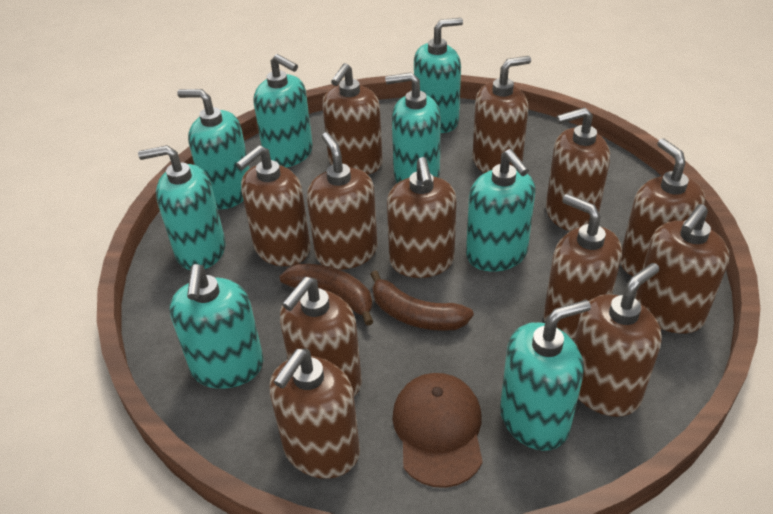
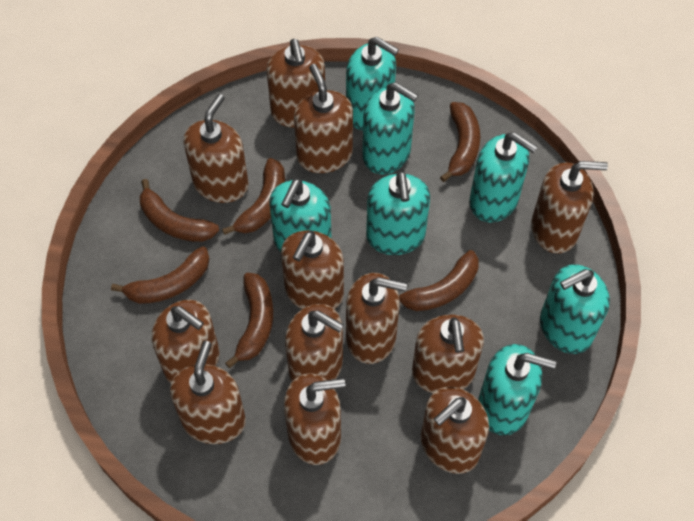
brown banana: [279,264,373,326] [370,270,474,331] = 2 -> [111,246,209,304] [140,179,219,242] [222,158,285,235] [225,273,273,368] [399,250,479,311] [440,102,480,182] = 6
brown cap: [392,373,483,488] = 1 -> none = 0
turquoise soap dispenser: [138,145,226,270] [169,264,264,389] [177,89,250,209] [253,54,313,167] [385,72,441,183] [414,18,463,133] [466,149,536,272] [500,300,591,451] = 8 -> [269,179,331,252] [346,37,399,130] [362,82,418,175] [366,171,430,255] [469,132,538,223] [478,344,556,435] [540,264,610,354] = 7

